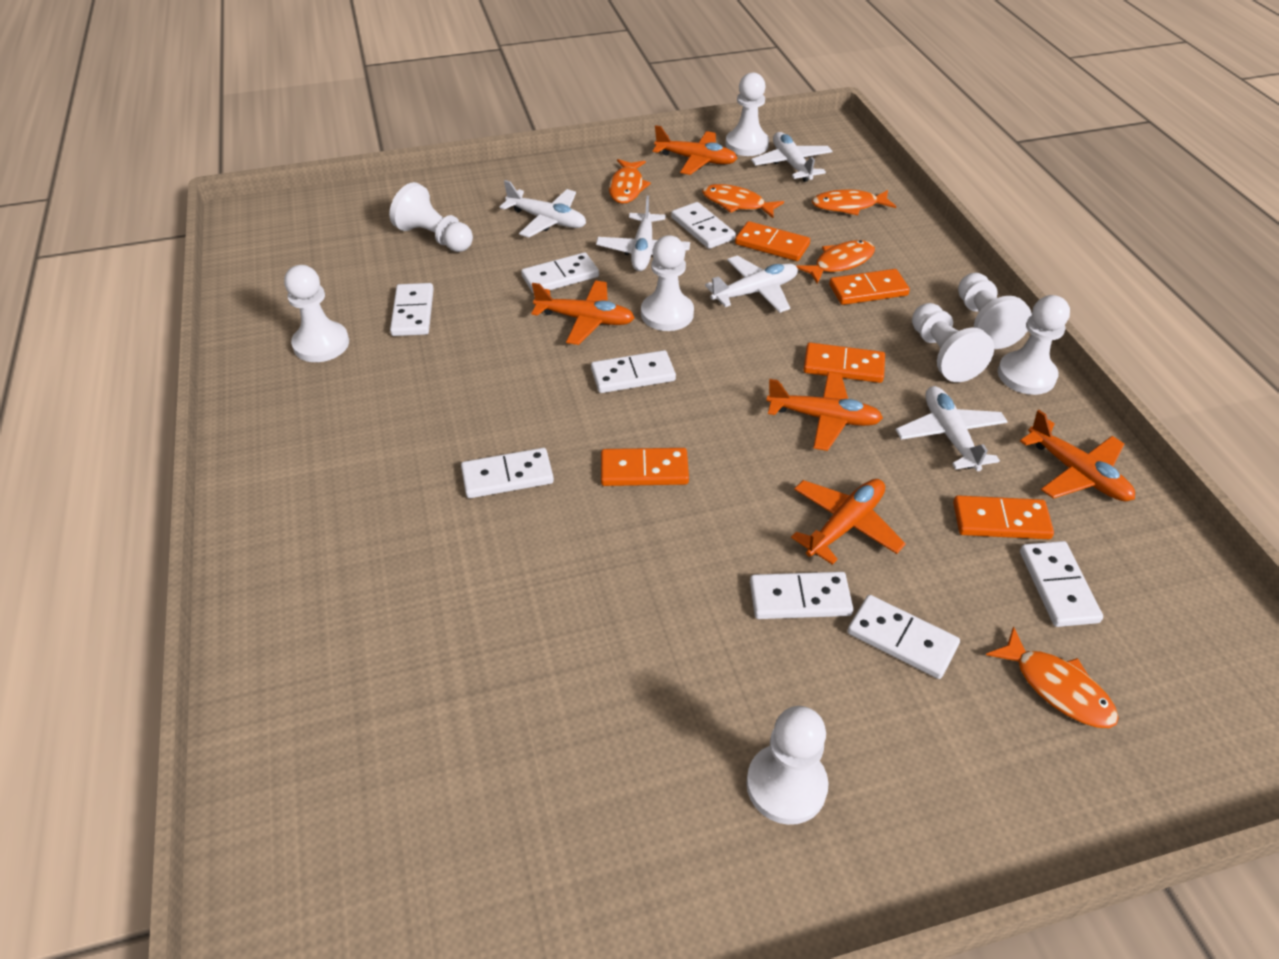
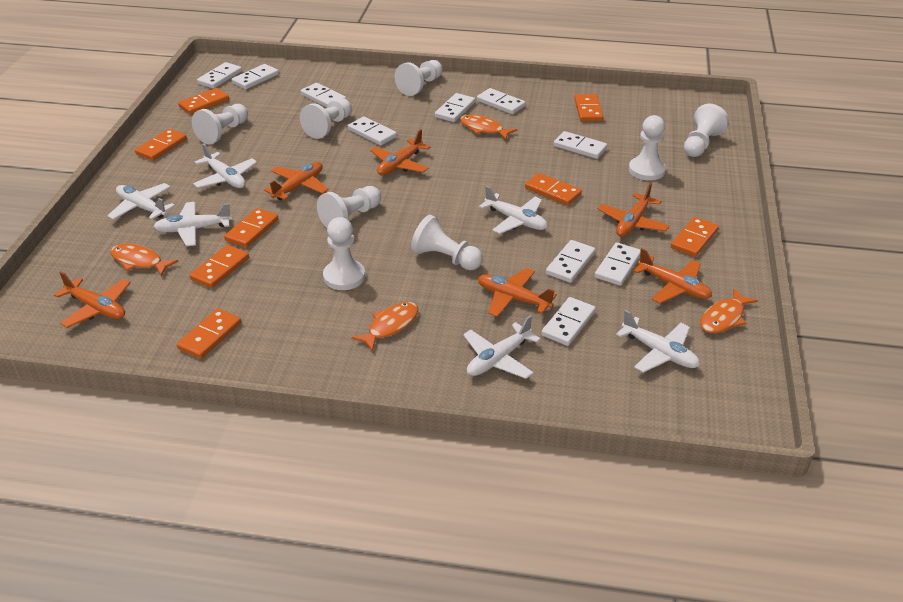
orange domino: [601,448,689,486] [735,221,810,261] [804,343,885,383] [829,269,910,305] [953,495,1054,539] = 5 -> [135,129,187,161] [177,308,241,359] [178,88,229,115] [190,245,249,288] [224,208,279,248] [525,173,582,206] [574,94,603,121] [671,217,719,257] = 8
orange fish: [609,159,651,204] [702,184,784,218] [796,240,875,284] [812,189,896,216] [986,627,1119,728] = 5 -> [111,244,179,277] [351,302,418,352] [460,114,517,140] [700,288,758,333] = 4
orange plane: [531,280,635,345] [653,125,738,175] [766,372,883,451] [791,479,906,565] [1020,410,1135,501] = 5 -> [54,272,131,328] [264,162,329,200] [370,129,431,175] [478,268,557,317] [598,183,670,237] [633,248,712,304] = 6
white domino: [390,283,434,336] [461,448,554,498] [521,252,599,294] [591,350,676,393] [671,202,736,249] [750,572,853,619] [848,595,960,679] [1020,541,1103,627] = 8 -> [197,62,242,89] [232,64,279,89] [301,83,346,107] [348,117,397,145] [435,93,475,122] [477,88,526,114] [541,297,596,346] [546,240,595,283] [553,131,607,159] [595,242,641,286] = 10
white plane: [500,180,586,238] [596,195,690,271] [705,255,798,313] [751,132,833,182] [896,386,1008,471] = 5 -> [107,183,175,220] [153,202,232,246] [193,143,257,188] [463,315,541,379] [479,186,548,234] [616,310,700,373] = 6

